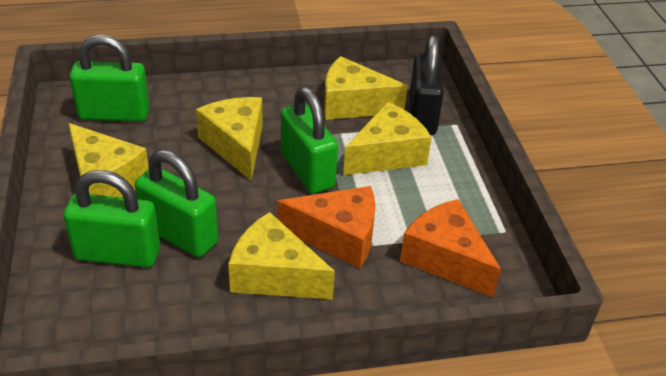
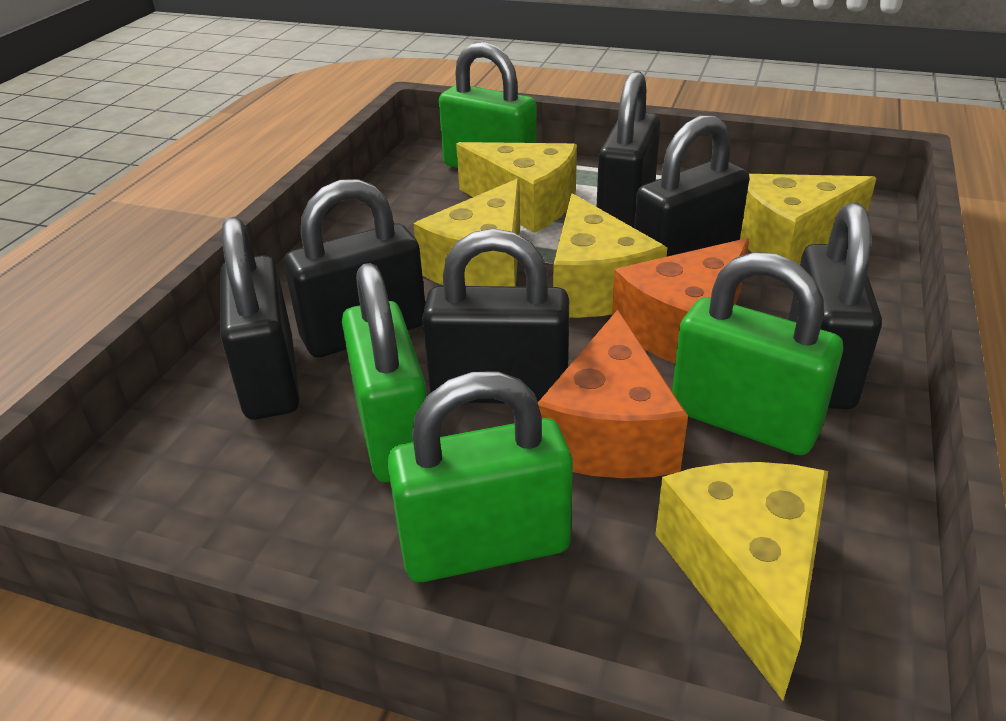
black padlock: [409,35,444,135] = 1 -> [220,217,299,419] [284,179,425,357] [422,228,569,403] [597,71,660,228] [634,115,749,257] [788,202,882,409] = 6

